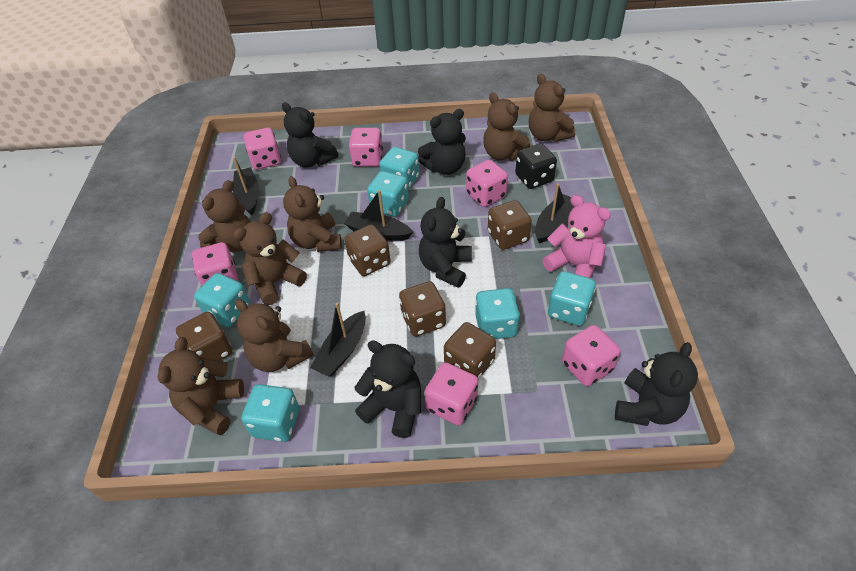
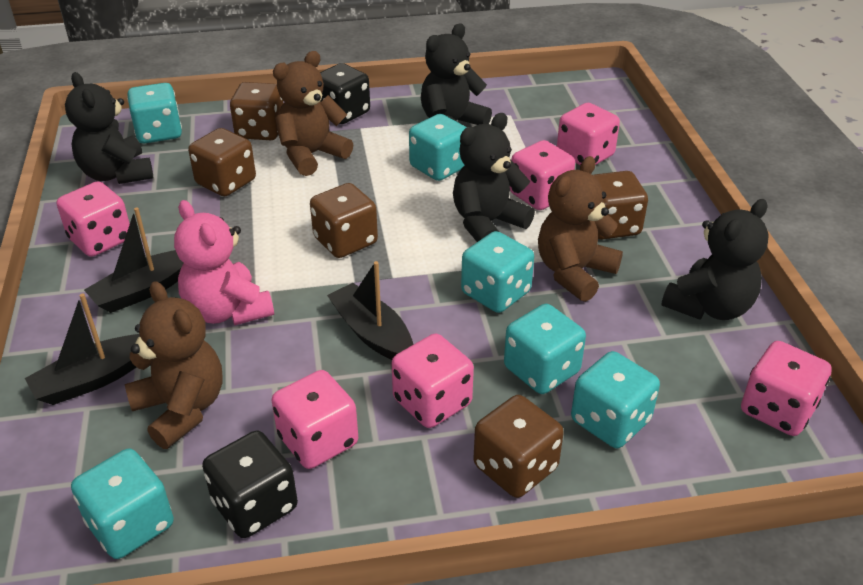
black boat: [233,157,259,215] [310,303,366,377] [344,190,413,241] [535,183,574,243] = 4 -> [25,293,139,405] [84,207,183,313] [327,261,414,360] = 3
black dice: [515,143,557,189] = 1 -> [202,431,298,538] [320,63,370,124] = 2
black teddy bear: [282,102,338,168] [354,340,421,438] [418,109,466,175] [419,197,472,288] [615,342,698,426] = 5 -> [65,72,153,184] [421,24,492,125] [453,113,535,242] [661,199,769,320] = 4
brown teddy bear: [158,337,244,435] [198,180,250,252] [233,213,307,305] [235,299,313,372] [283,176,342,252] [483,93,531,161] [529,74,575,142] = 7 -> [125,281,223,449] [273,51,353,176] [538,156,623,302] = 3

